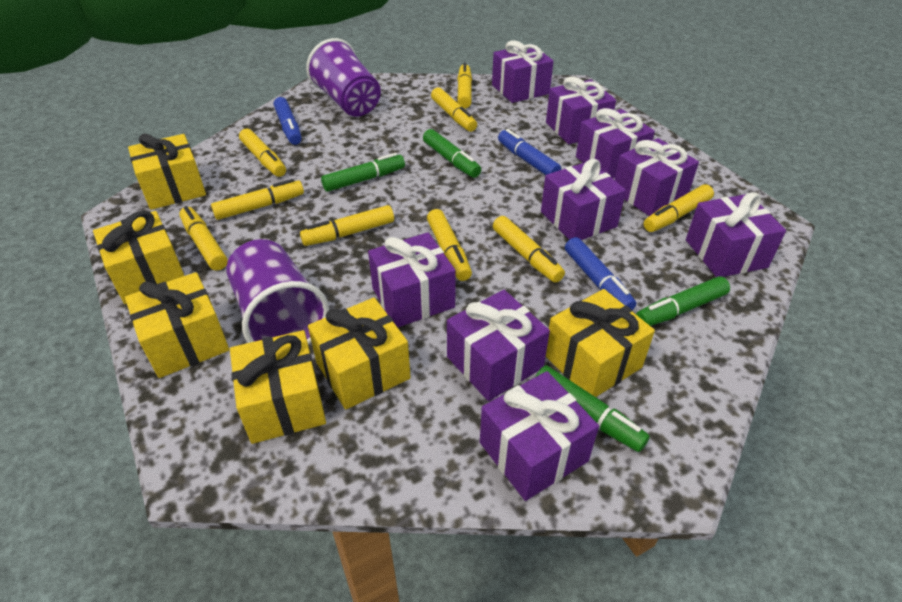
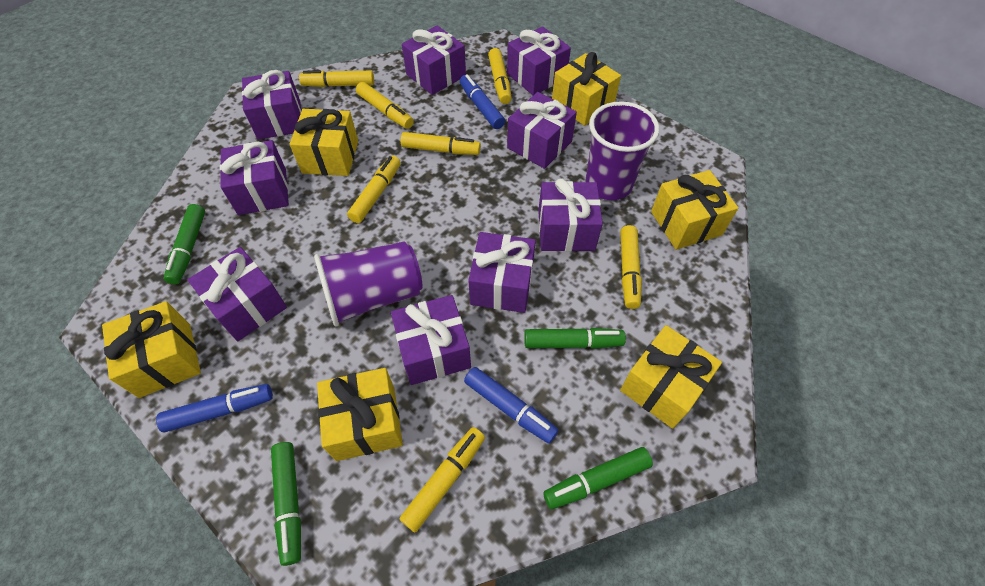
yellow marker: [179,206,228,271] [211,179,304,220] [239,129,286,177] [300,205,394,246] [427,209,472,281] [431,88,477,132] [457,63,472,108] [493,216,565,283] [644,184,714,232] = 9 -> [299,70,374,87] [347,155,401,223] [356,82,414,129] [400,427,485,533] [401,132,481,155] [488,48,512,104] [620,225,642,309] = 7

